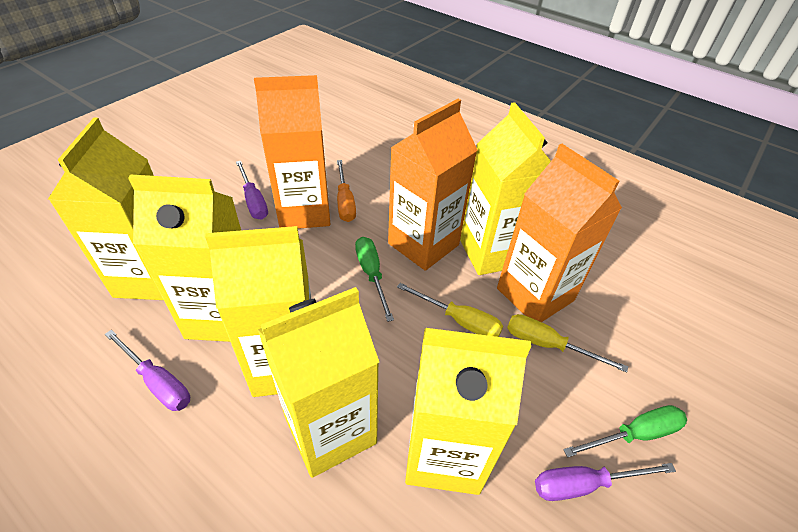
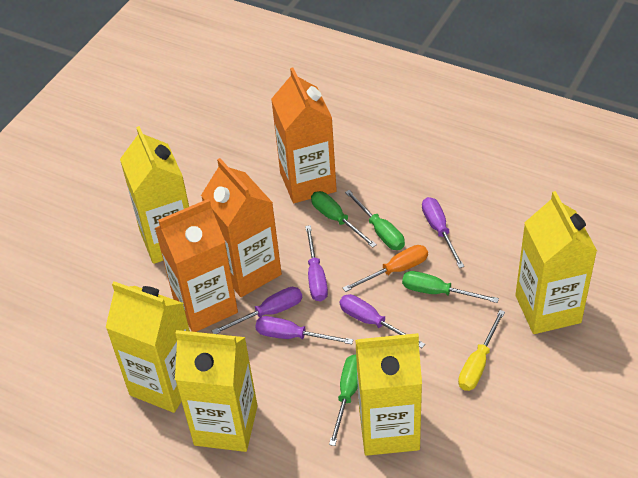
green screwdriver: [355,237,394,322] [563,405,687,457] = 2 -> [311,191,377,248] [329,354,358,446] [345,190,405,250] [402,271,499,303] = 4
purple screwdriver: [105,330,190,411] [236,161,268,220] [535,463,676,501] = 3 -> [212,287,302,334] [255,316,353,344] [305,225,328,301] [340,294,425,348] [422,197,464,268] = 5
yellow carton: [48,118,163,300] [128,175,241,342] [205,226,312,397] [258,287,379,478] [405,328,531,495] [460,102,551,275] = 6 -> [105,281,190,413] [120,126,189,264] [175,330,257,452] [355,333,422,456] [515,191,597,334] = 5
yellow screwdriver: [397,283,503,337] [507,314,628,373] = 2 -> [458,310,505,391] = 1

